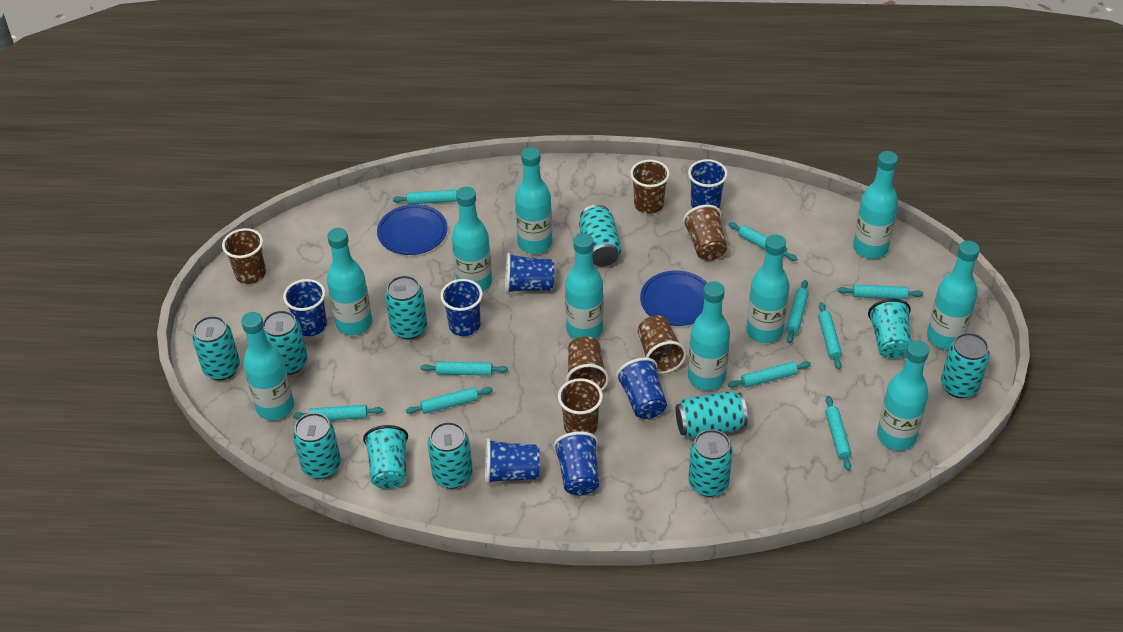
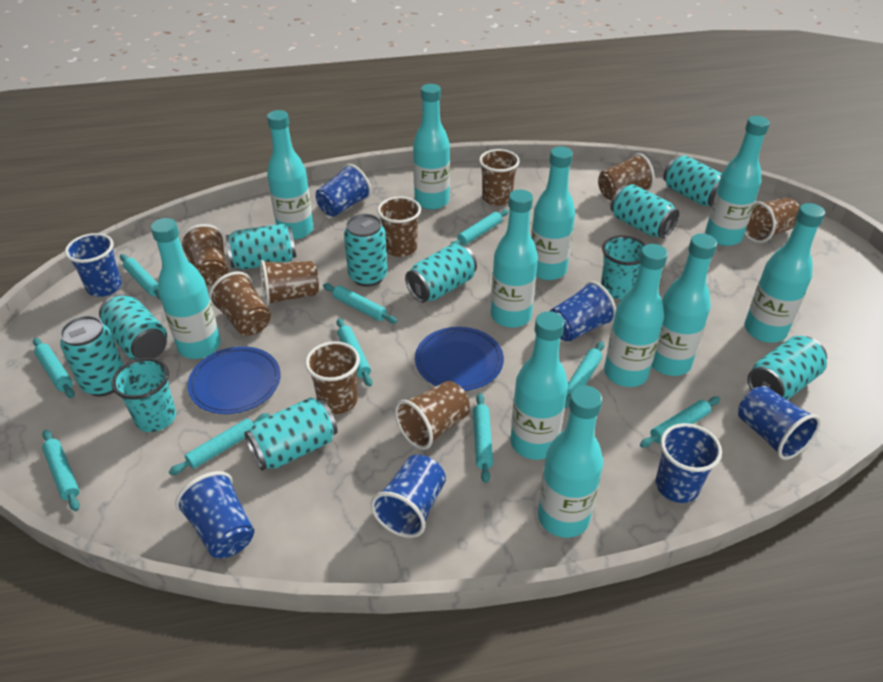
brown cup: [222,228,266,284] [558,378,603,434] [566,336,609,391] [630,160,670,214] [638,315,687,374] [683,205,727,261] = 6 -> [180,224,228,285] [209,272,271,336] [260,260,319,306] [305,341,360,414] [377,196,421,257] [395,381,470,450] [479,149,520,206] [598,153,655,200] [745,198,800,243] = 9
turquoise bottle: [241,312,294,420] [327,228,372,336] [452,187,492,292] [515,147,553,254] [565,233,603,339] [688,281,730,391] [746,234,790,343] [853,151,898,259] [877,340,929,450] [927,241,980,350] = 10 -> [151,218,221,359] [267,110,314,240] [413,84,450,210] [491,189,538,328] [511,311,568,460] [531,147,575,280] [538,386,603,538] [604,244,668,387] [651,234,717,376] [705,116,770,246] [744,203,825,343] = 11

